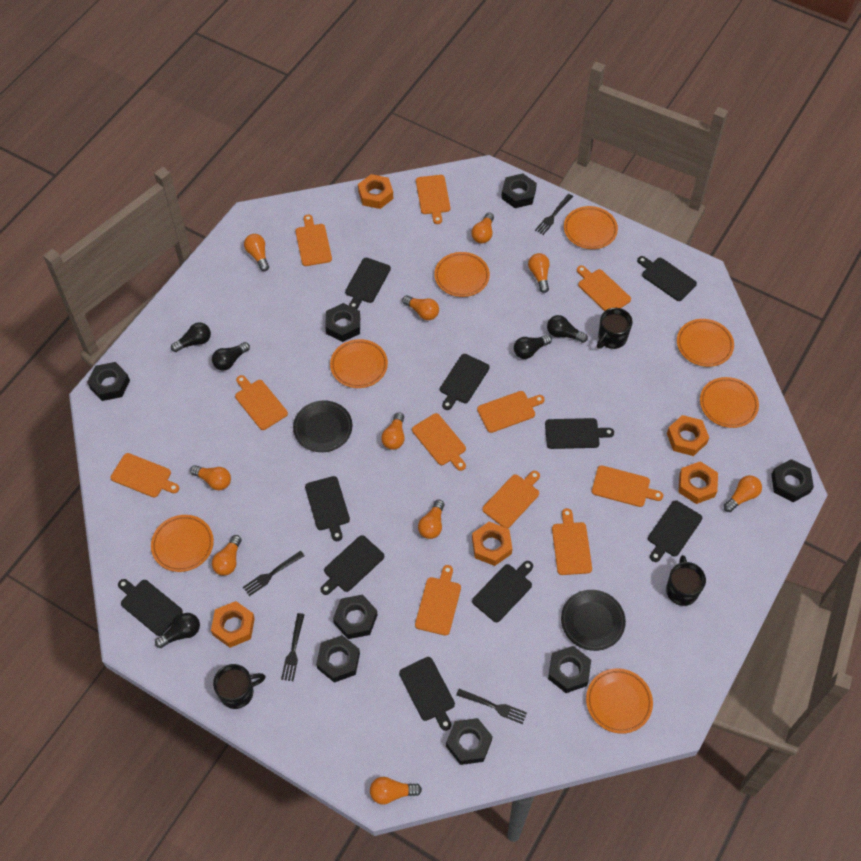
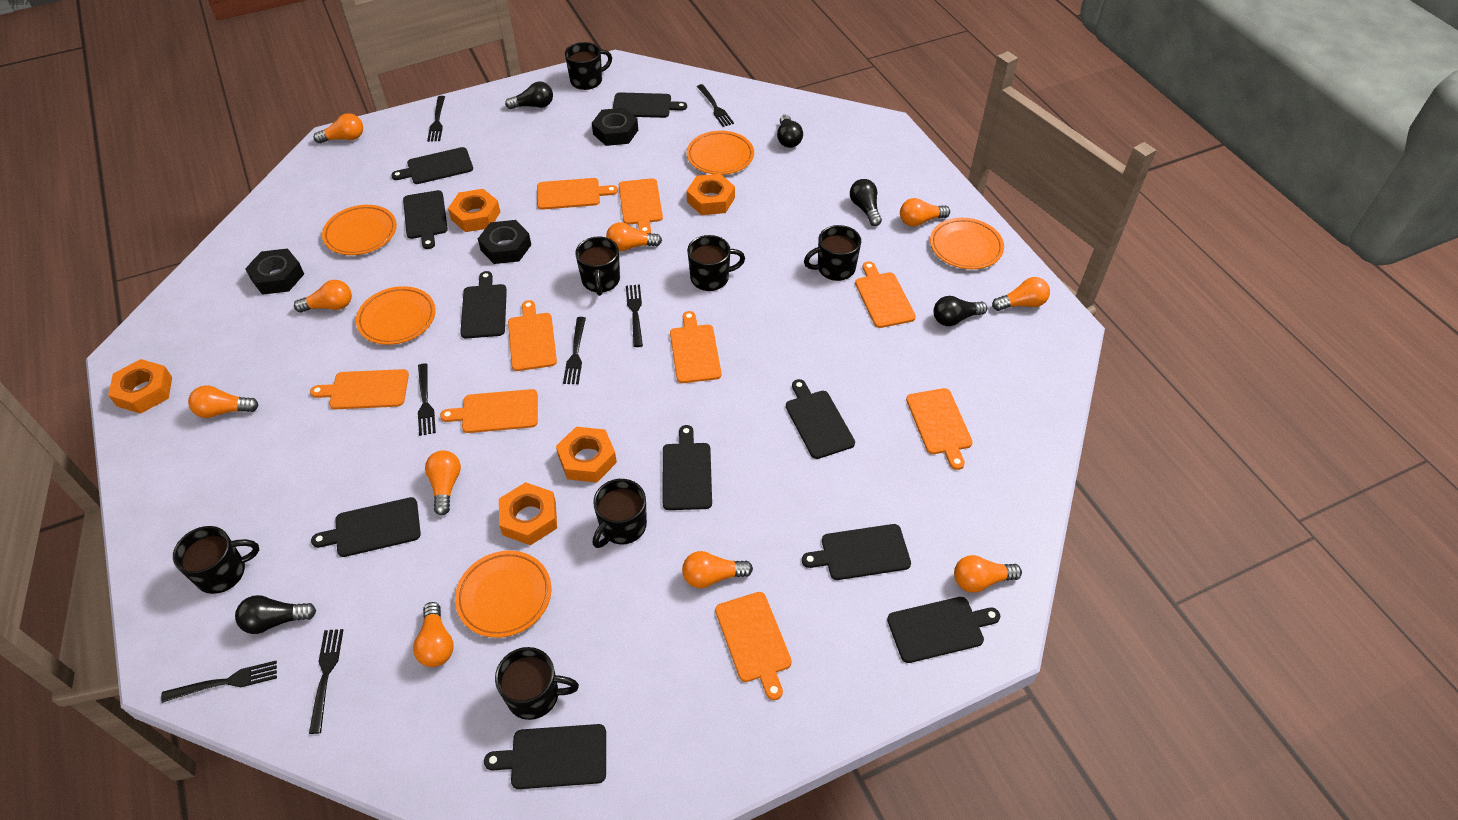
black fork: [243,551,304,596] [281,613,305,681] [456,689,527,724] [535,194,573,235] = 4 -> [161,661,277,703] [309,629,343,734] [418,363,436,436] [427,96,445,142] [563,317,586,384] [626,284,643,347] [697,84,734,127] = 7
black mug: [213,664,266,709] [597,308,633,349] [666,555,706,606] = 3 -> [173,526,259,594] [495,647,579,720] [565,42,612,90] [575,237,620,296] [593,479,647,548] [687,235,745,291] [804,225,861,281] = 7
black nut: [87,362,130,401] [316,635,360,683] [325,303,360,342] [333,595,377,639] [446,718,493,765] [501,173,537,208] [548,646,591,693] [771,459,814,502] = 8 -> [245,248,304,295] [478,220,531,264] [592,108,638,146] = 3
black plate: [293,401,352,452] [561,590,626,651] = 2 -> none = 0
orange cutting board: [111,453,179,497] [235,375,288,430] [295,215,332,266] [412,413,466,471] [415,565,461,636] [416,175,450,224] [477,391,545,433] [482,471,540,528] [552,508,592,575] [577,265,631,311] [592,465,663,507] = 11 -> [310,369,409,409] [440,389,538,433] [508,300,557,371] [537,178,618,210] [619,178,663,233] [670,311,721,383] [715,592,792,700] [855,261,916,328] [906,388,973,470] = 9
orange plate: [151,515,214,572] [330,339,388,388] [435,252,490,297] [564,206,618,249] [586,668,653,734] [677,319,734,367] [700,377,759,428] = 7 -> [322,205,397,255] [356,286,436,345] [455,551,551,638] [687,131,754,175] [930,218,1004,269] = 5

